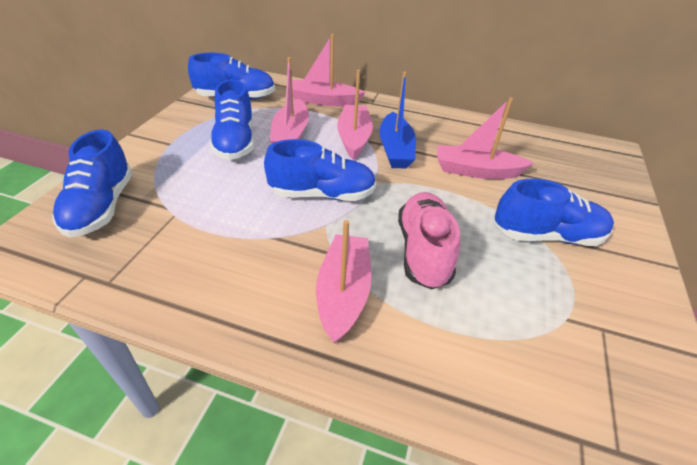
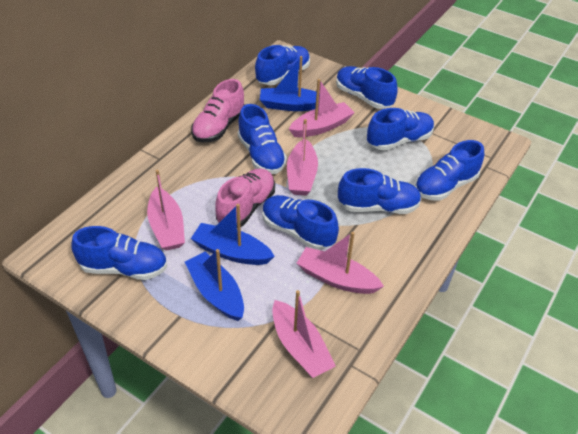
blue boat: [379,72,416,168] = 1 -> [185,249,244,321] [191,204,275,265] [260,56,319,111] = 3
blue shoe: [52,129,133,238] [188,53,275,100] [209,79,254,160] [264,139,376,201] [495,179,614,246] = 5 -> [71,226,167,280] [238,104,287,174] [255,45,310,85] [263,195,339,250] [336,66,397,109] [338,168,422,214] [367,108,434,150] [415,140,484,200] = 8
pink shoe: [398,192,460,290] = 1 -> [191,79,245,142] [215,168,275,227] = 2

